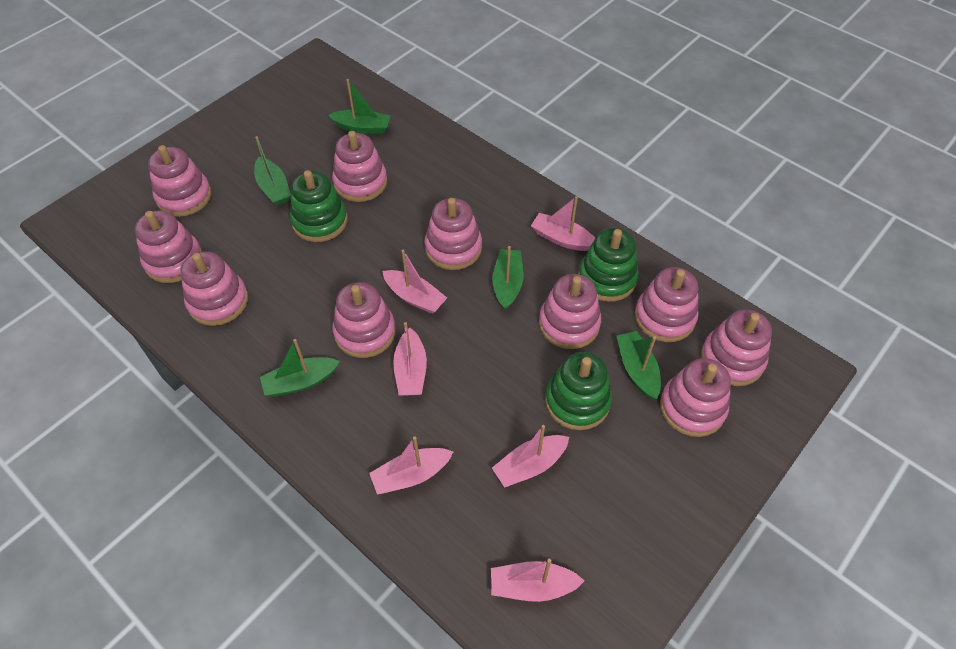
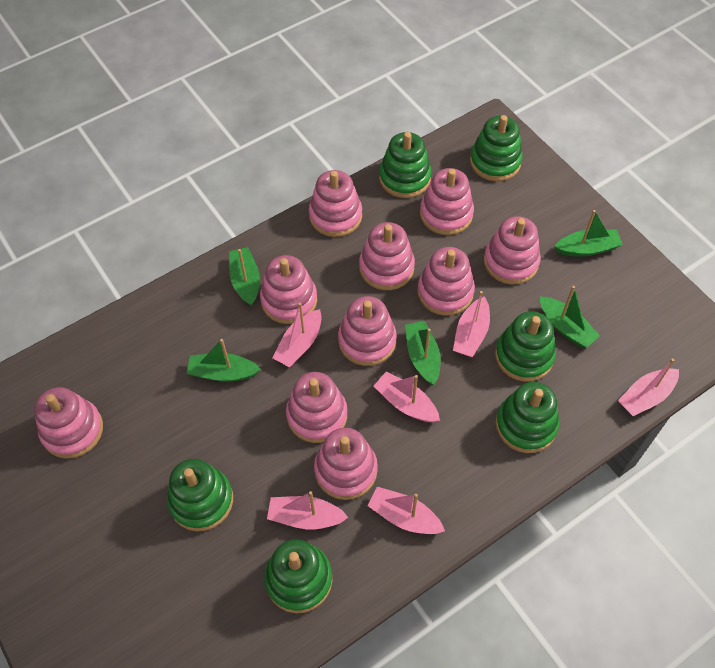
green stacking toy: [290,170,348,242] [545,352,612,430] [578,228,639,302] = 3 -> [167,459,233,532] [264,539,333,613] [379,132,432,198] [470,115,523,181] [495,311,556,382] [496,382,559,453] = 6

